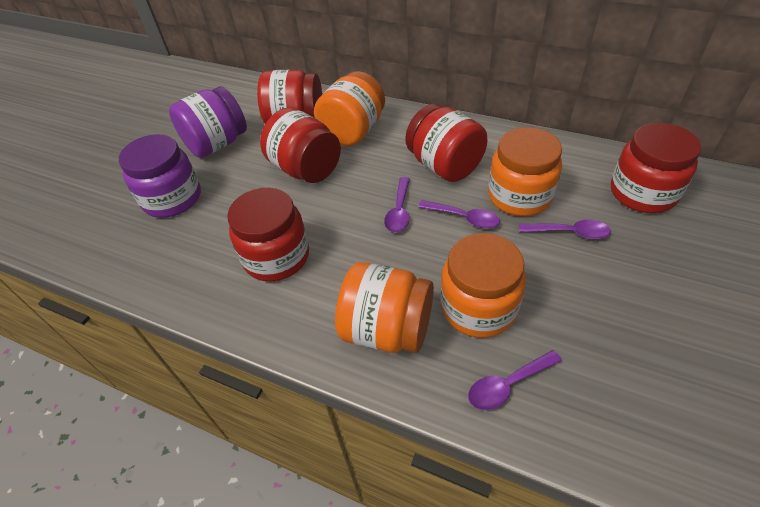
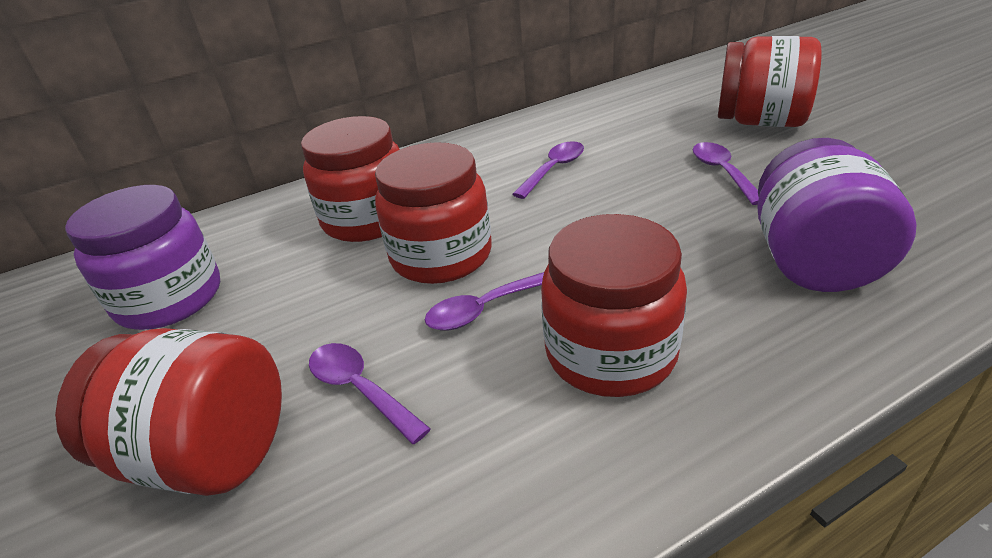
orange jar: [314,71,385,146] [335,262,434,353] [440,233,526,338] [488,127,562,216] = 4 -> none = 0

